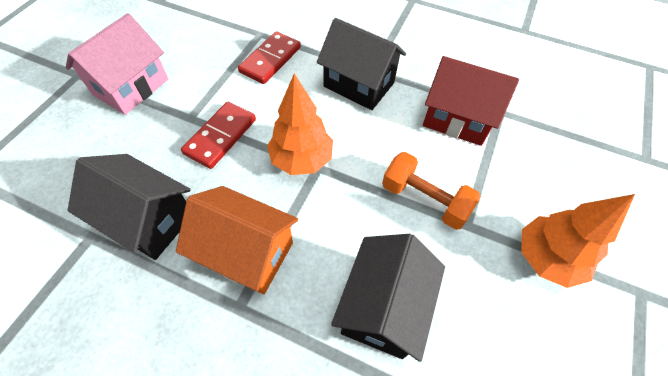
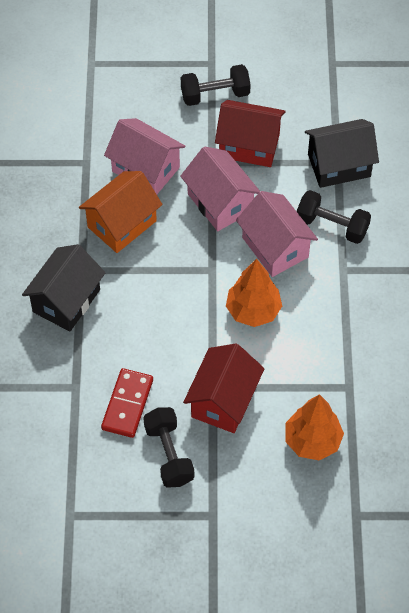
black dumbbell: none = 0 -> [143,407,194,488] [181,64,251,106] [297,190,371,244] = 3
black house: [68,154,191,260] [317,18,406,110] [331,234,445,362] = 3 -> [22,244,106,332] [305,119,379,188] = 2
orange dumbbell: [382,152,481,230] = 1 -> none = 0
pink house: [66,13,168,115] = 1 -> [104,118,186,194] [180,147,261,231] [236,191,318,277] = 3
red domino: [181,102,256,169] [238,31,301,84] = 2 -> [101,368,153,438] = 1
red house: [423,56,519,146] = 1 -> [183,344,264,433] [215,100,285,167] = 2

